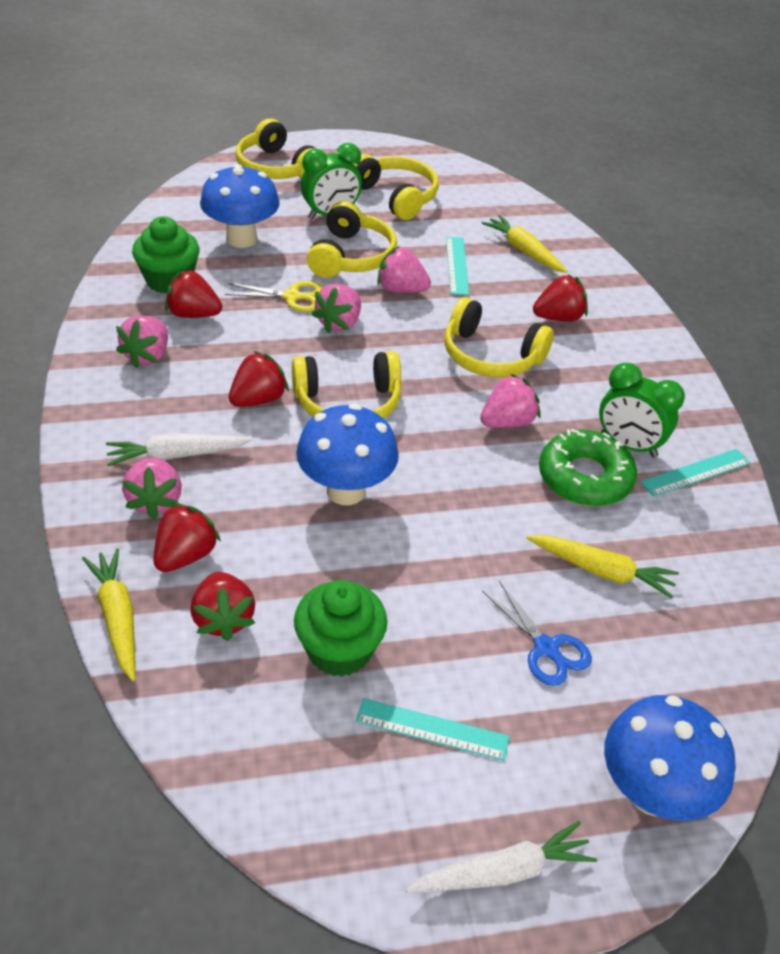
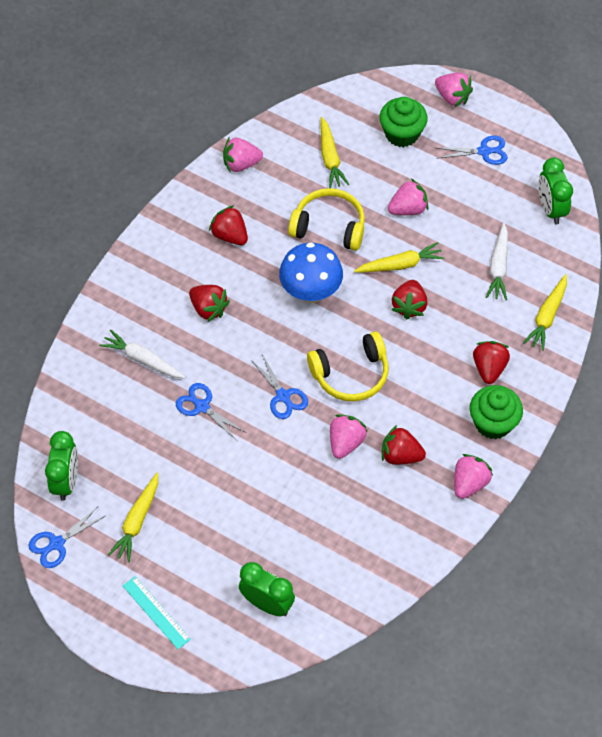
blue mushroom: [200,164,280,248] [296,404,399,505] [604,695,736,821] = 3 -> [279,242,343,303] = 1
blue scissors: [482,581,592,686] = 1 -> [28,507,105,568] [176,383,246,441] [251,354,308,419] [437,136,508,165] = 4
green clock: [301,143,362,219] [599,363,685,457] = 2 -> [45,431,78,501] [239,562,295,616] [539,157,573,224] = 3
green donut: [539,429,637,506] = 1 -> none = 0
turquoise ruler: [356,698,510,761] [446,237,469,295] [641,449,750,497] = 3 -> [123,576,191,649] = 1
yellow carrot: [82,548,136,681] [482,215,568,273] [527,535,679,599] = 3 -> [108,473,158,562] [321,117,349,188] [354,242,444,273] [523,274,567,351] = 4
yellow headphones: [236,118,316,179] [292,351,401,419] [307,201,397,278] [353,154,439,220] [444,297,554,377] = 5 -> [288,188,365,251] [307,331,389,401] = 2
yellow scissors: [225,281,323,312] = 1 -> none = 0

